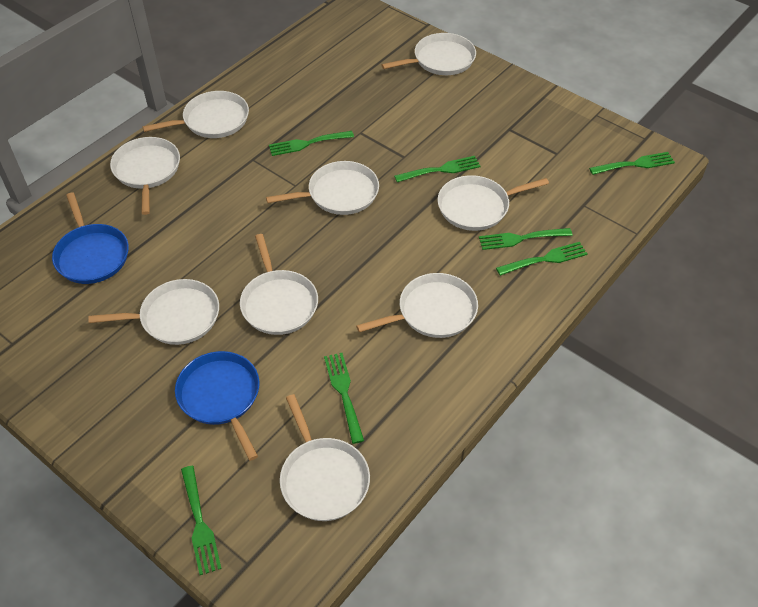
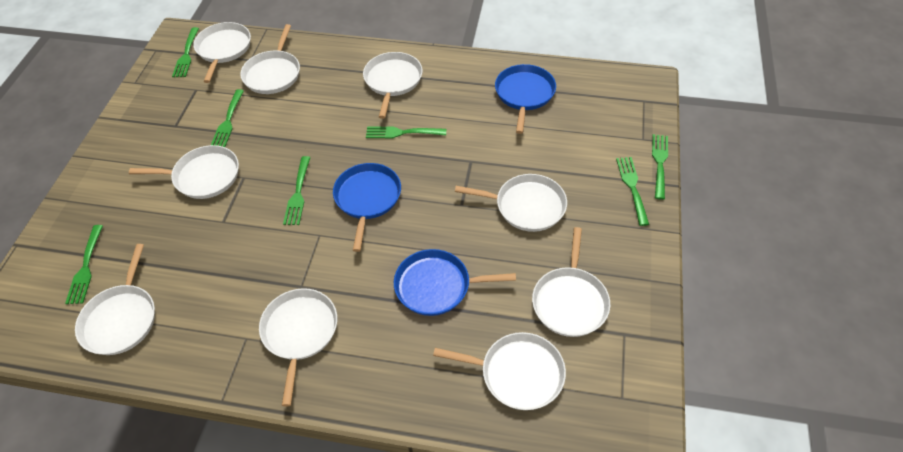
blue pan: [52,193,129,284] [175,351,260,461] = 2 -> [333,163,401,252] [394,249,516,316] [495,64,556,134] = 3

